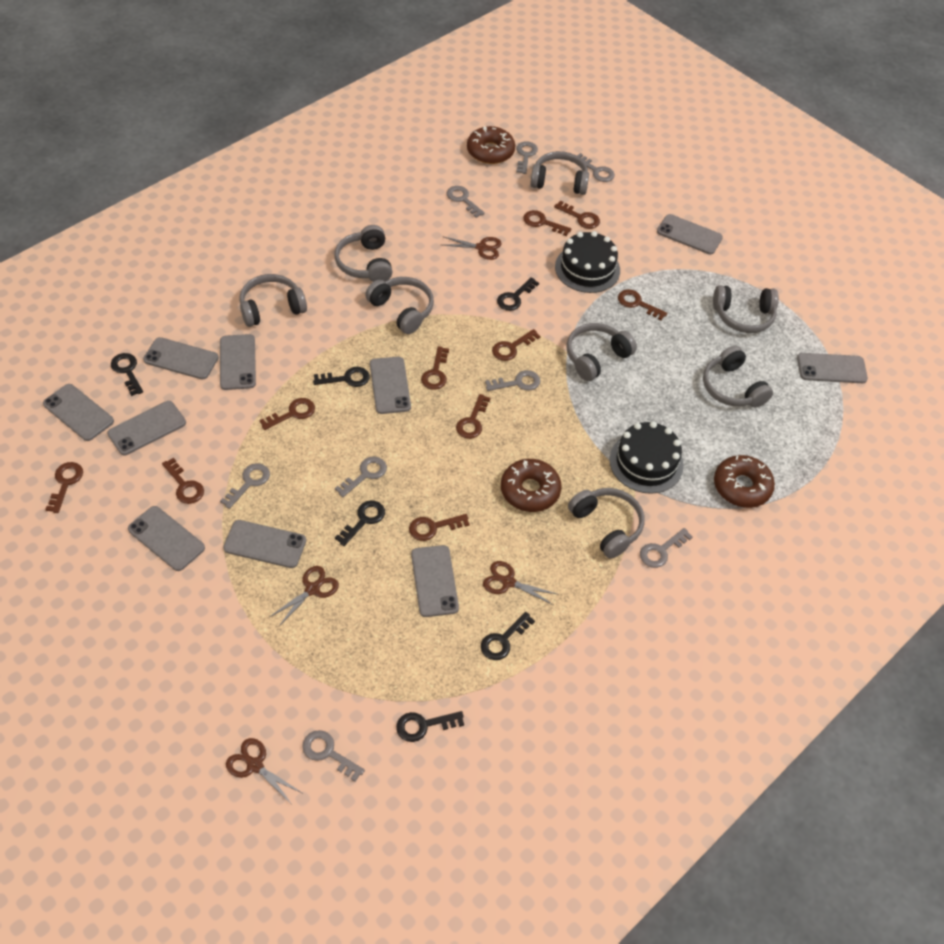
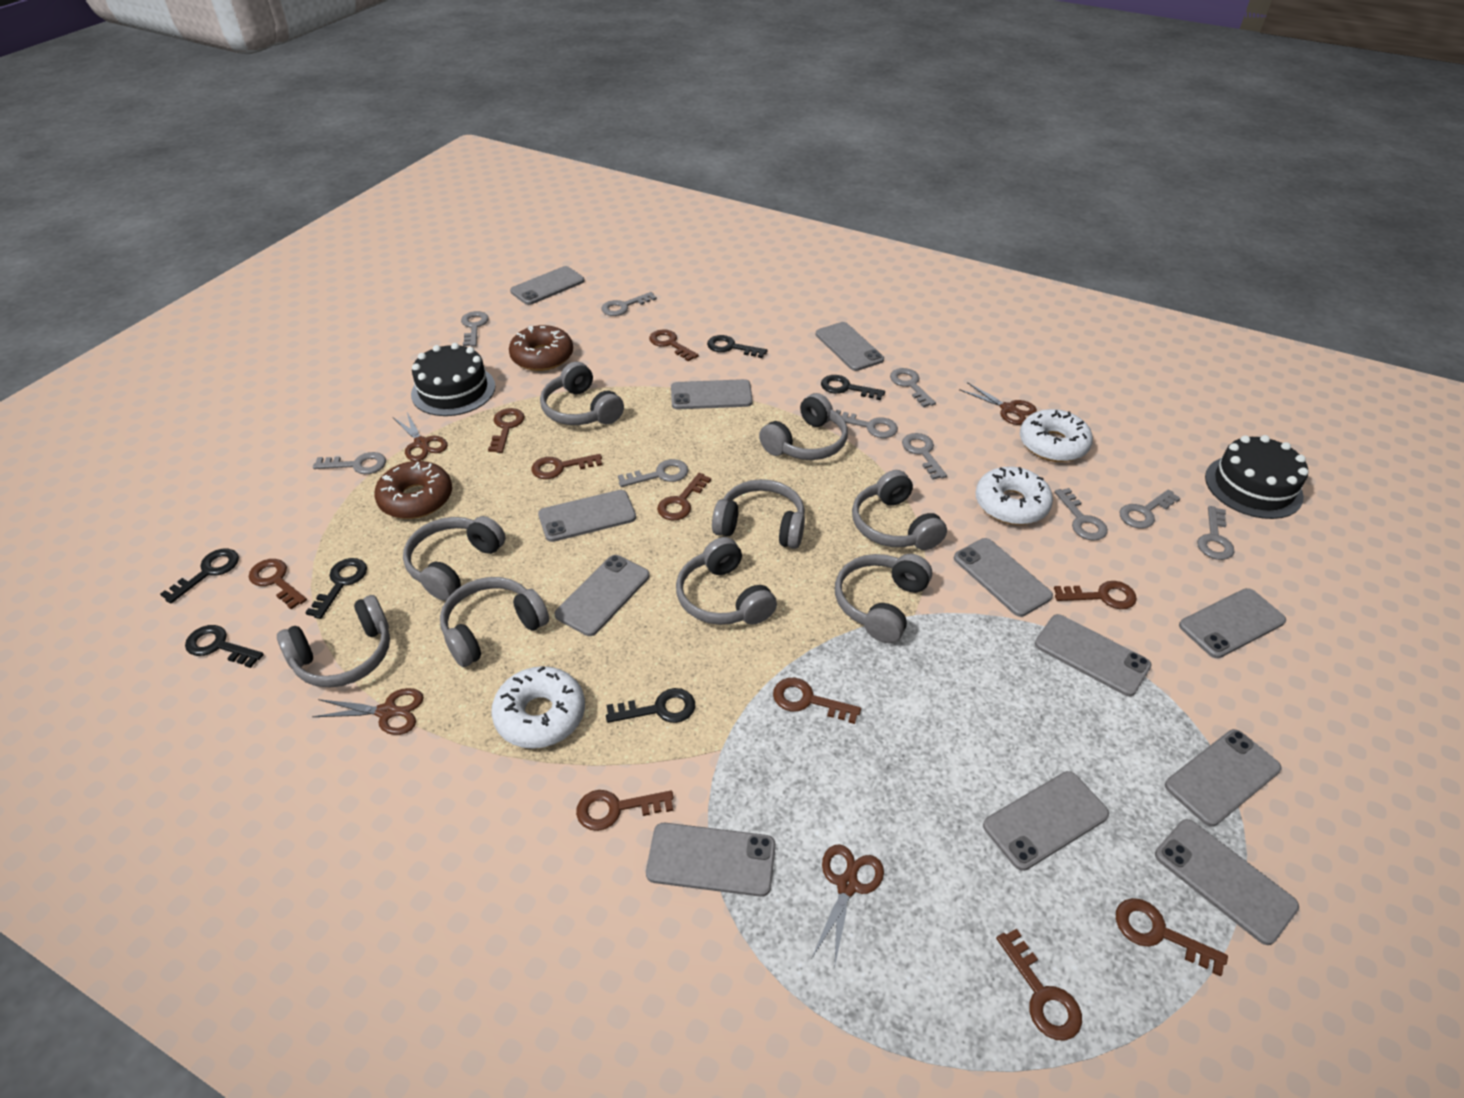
brown donut: [467,126,515,164] [501,459,562,512] [714,455,775,508] = 3 -> [374,461,452,519] [509,325,573,371] = 2
grey headphones: [239,274,307,327] [334,225,392,282] [365,277,434,334] [530,151,589,195] [566,323,637,381] [568,488,644,559] [703,346,773,407] [713,285,779,333] = 8 -> [277,595,390,688] [403,516,506,601] [440,577,549,667] [540,362,624,425] [676,537,777,625] [712,479,805,549] [759,393,848,460] [835,554,932,643] [852,470,947,550] = 9
grey key: [220,463,270,509] [302,730,365,782] [335,457,387,497] [447,186,485,218] [485,370,540,391] [516,141,538,174] [577,153,615,182] [640,528,693,568] = 8 -> [313,452,386,474] [461,311,489,346] [601,292,657,316] [618,459,688,487] [835,410,898,438] [890,368,936,407] [902,433,947,480] [1055,488,1108,541] [1120,489,1181,529] [1197,506,1234,560] = 10
grey phone: [43,384,114,441] [107,401,186,455] [128,506,205,571] [143,337,219,379] [220,334,256,390] [223,520,306,568] [370,357,411,414] [411,545,459,617] [657,214,723,254] [797,353,868,383] = 10 -> [510,266,585,305] [538,490,636,542] [555,555,650,636] [646,823,776,897] [671,379,753,409] [816,322,884,371] [954,538,1053,617] [983,771,1109,871] [1035,614,1152,696] [1155,819,1299,945] [1165,729,1281,826] [1179,588,1286,658] = 12
white donut: none = 0 -> [491,666,585,749] [975,466,1053,525] [1020,409,1093,462] = 3

